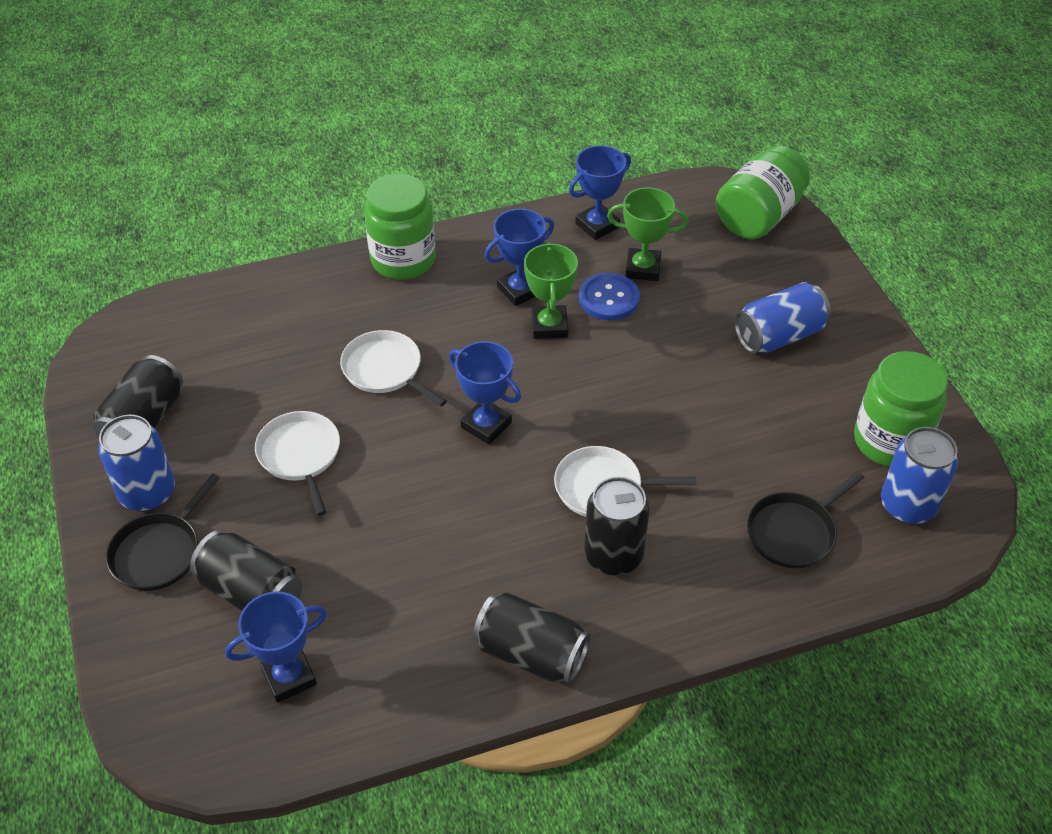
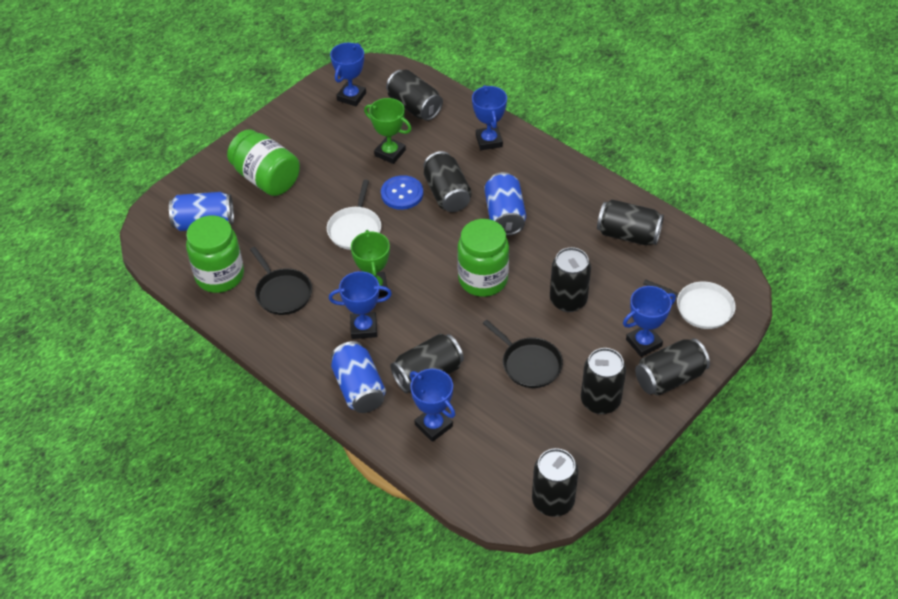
black can: [93,355,183,437] [190,530,302,611] [473,592,591,684] [584,477,650,576] = 4 -> [386,69,443,121] [391,334,464,393] [423,151,472,212] [532,448,578,517] [550,247,591,312] [581,348,626,414] [597,199,664,246] [635,338,710,396] = 8
blue trophy: [225,591,327,703] [449,341,521,445] [485,209,554,306] [569,145,631,240] = 4 -> [329,271,392,339] [330,43,366,106] [410,369,455,442] [472,85,507,150] [623,286,676,357] = 5
white pan: [255,411,340,516] [340,330,447,406] [554,446,697,517] = 3 -> [327,180,381,250] [643,279,736,329] = 2

